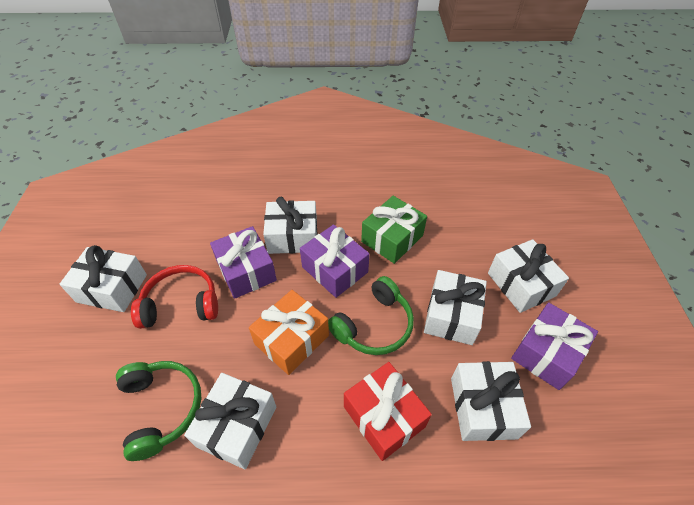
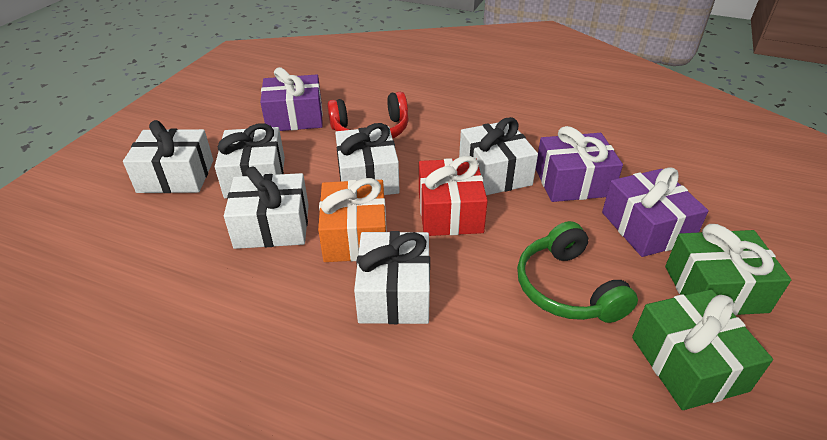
green gift: [361,196,427,264] = 1 -> [632,289,773,410] [665,224,791,316] = 2
green headphones: [116,361,201,461] [328,276,414,355] = 2 -> [517,221,638,323] = 1

